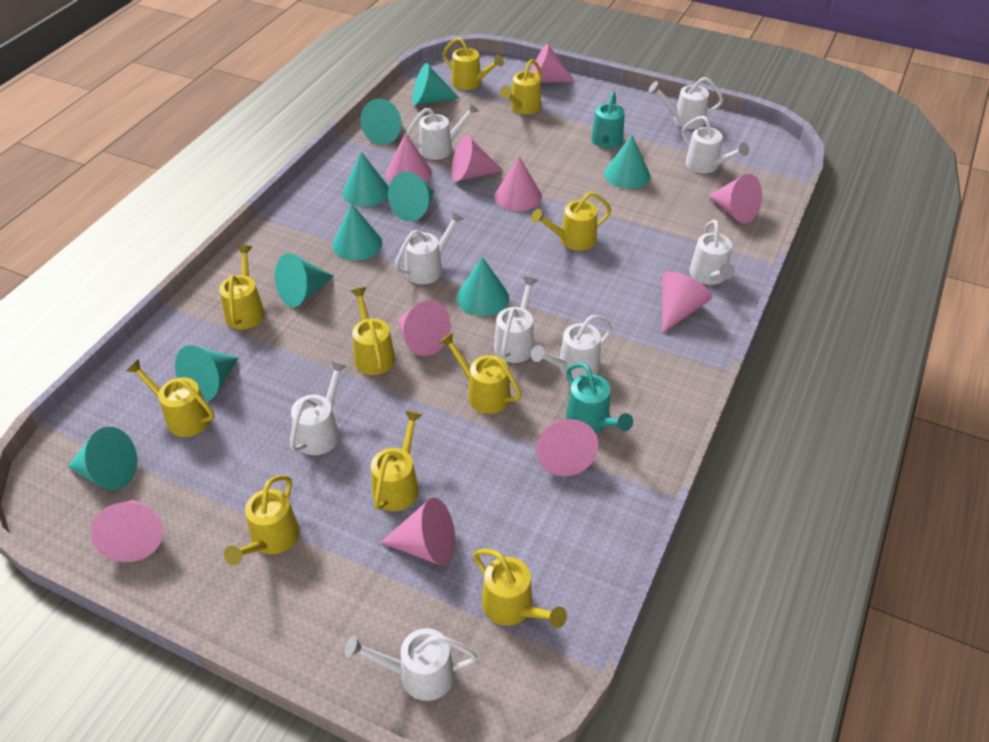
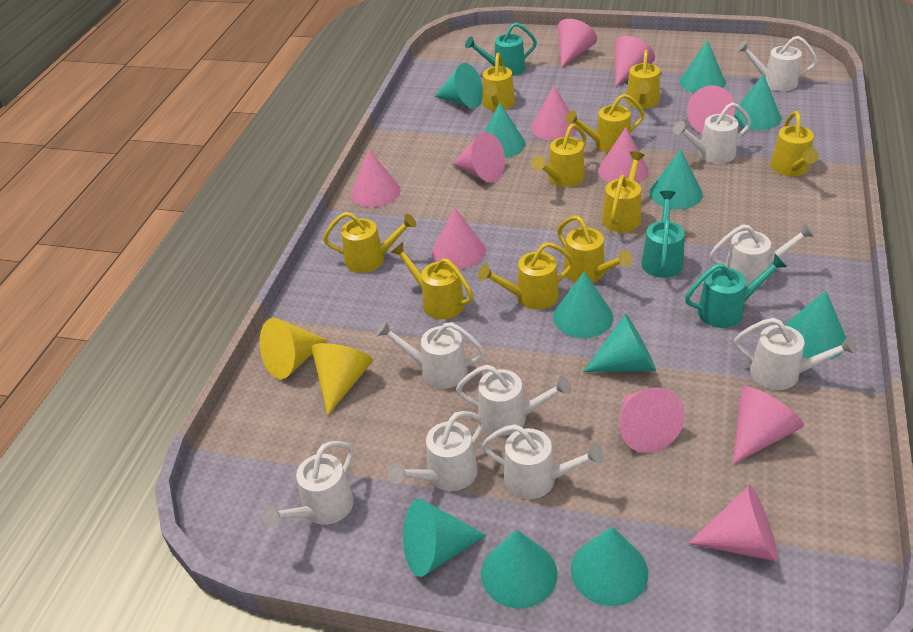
pink cone: [90,500,163,562] [380,497,455,566] [386,133,432,182] [397,300,451,356] [452,135,503,181] [495,156,542,211] [531,44,575,83] [536,419,598,476] [662,272,712,333] [708,174,762,223] = 10 -> [351,149,400,207] [432,207,486,269] [452,132,505,182] [531,85,577,140] [558,19,597,68] [598,127,649,183] [615,36,655,86] [620,387,685,453] [687,85,735,134] [688,485,778,561] [733,386,804,465] = 11
turquoise cone: [67,427,137,490] [175,345,239,402] [275,253,334,307] [332,203,382,261] [342,152,389,207] [361,99,401,145] [388,172,434,221] [412,63,460,105] [456,257,509,316] [604,135,650,189] = 10 -> [403,499,486,577] [434,63,483,108] [481,530,557,609] [485,102,526,158] [553,271,613,338] [571,526,648,606] [583,314,656,372] [650,149,703,209] [680,40,726,93] [734,74,781,130] [785,291,846,360] = 11
turquoise watering can: [566,362,633,433] [591,91,625,149] = 2 -> [465,23,537,76] [641,191,685,278] [685,254,787,328] = 3
yellow cone: none = 0 -> [260,318,327,379] [311,343,373,416] = 2

